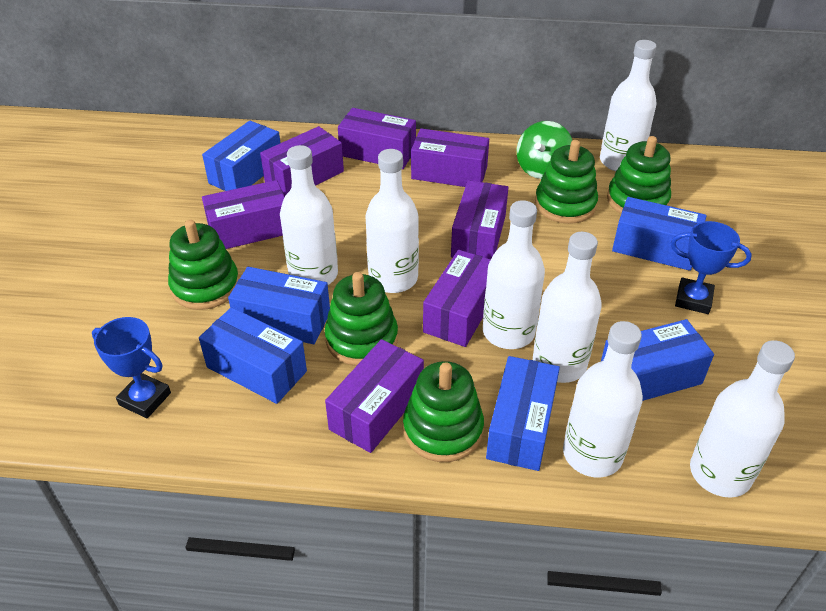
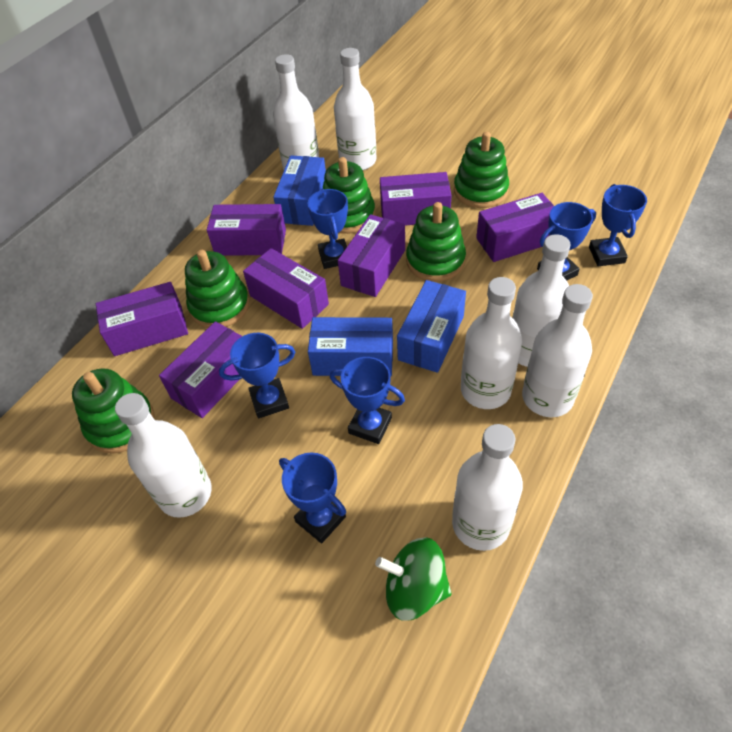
blue box: [199,307,307,404] [202,121,280,191] [228,267,330,344] [486,356,560,471] [601,319,714,401] [612,197,707,271] = 6 -> [273,155,326,226] [308,317,393,376] [397,280,466,373] = 3
blue trophy: [92,317,171,418] [671,221,752,314] = 2 -> [219,333,295,418] [279,452,346,543] [308,189,348,269] [330,357,405,444] [537,202,596,281] [589,184,647,266] = 6

